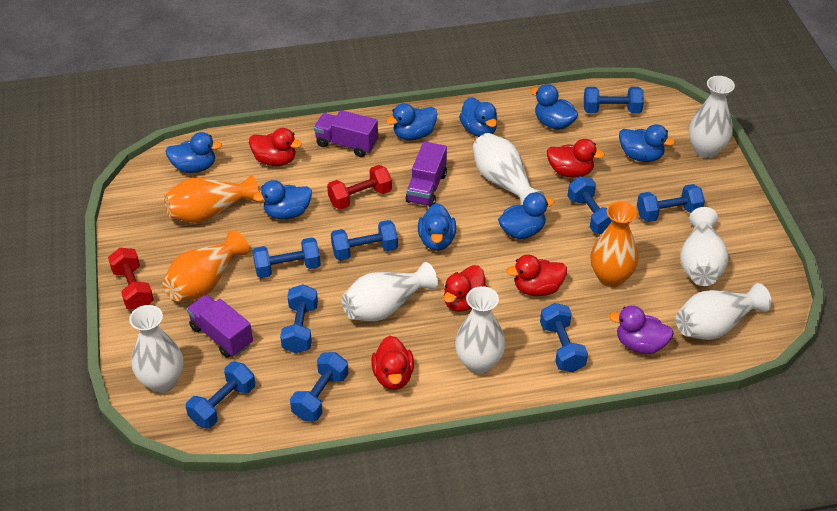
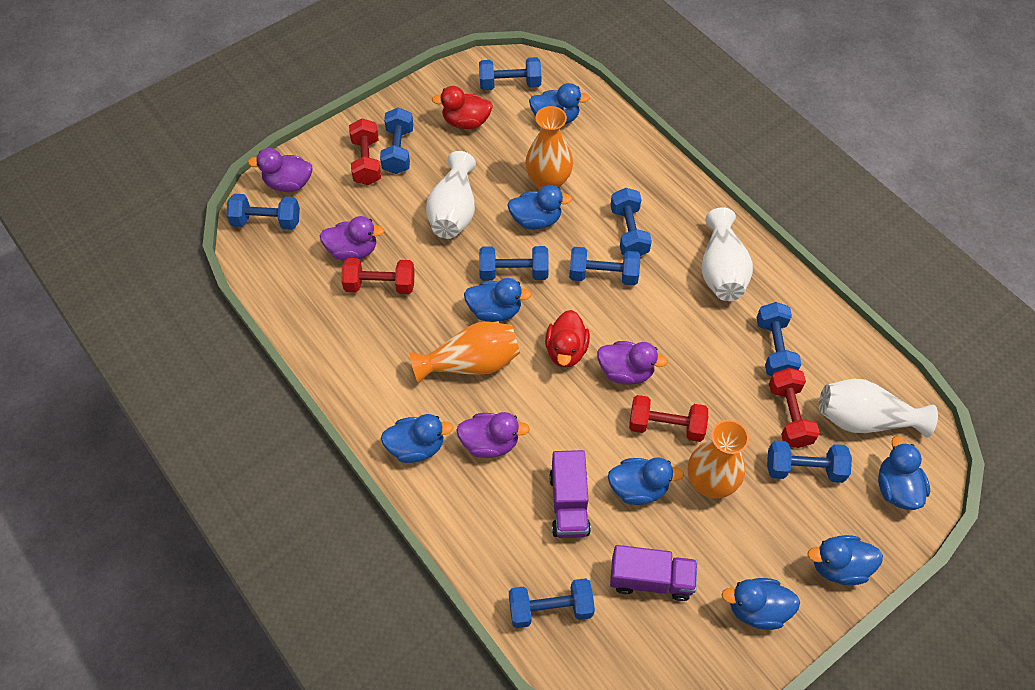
purple duck: [609,306,674,354] = 1 -> [248,148,313,192] [320,216,384,261] [456,412,530,458] [597,341,668,384] = 4
purple truck: [187,295,253,358] [314,110,378,157] [405,142,447,207] = 3 -> [549,450,591,538] [610,545,697,601] = 2
red duck: [249,128,302,166] [371,336,414,390] [444,265,487,312] [506,255,567,296] [547,139,605,178] = 5 -> [432,86,493,129] [545,310,590,368] = 2
red dumbbell: [108,248,154,310] [327,165,392,210] = 2 -> [341,258,415,294] [349,118,381,185] [629,395,708,442] [769,368,820,448] = 4
white vase: [129,305,183,393] [342,262,438,321] [455,286,505,374] [473,133,544,205] [676,283,771,340] [680,207,729,286] [689,76,735,159] = 7 -> [426,151,476,239] [701,207,753,301] [819,379,938,437] = 3

